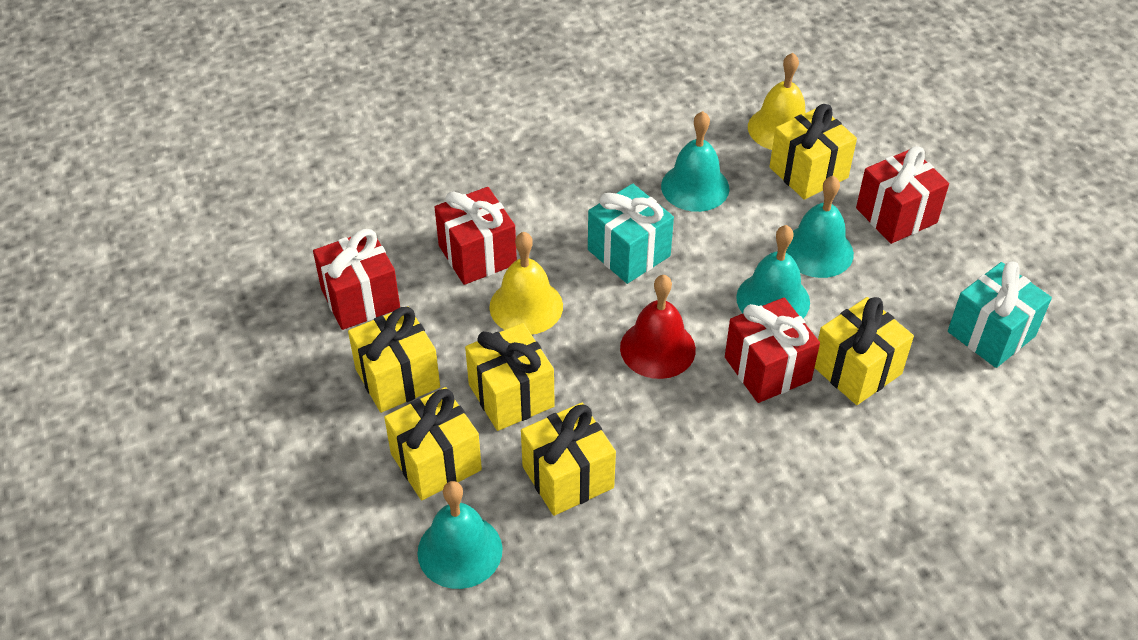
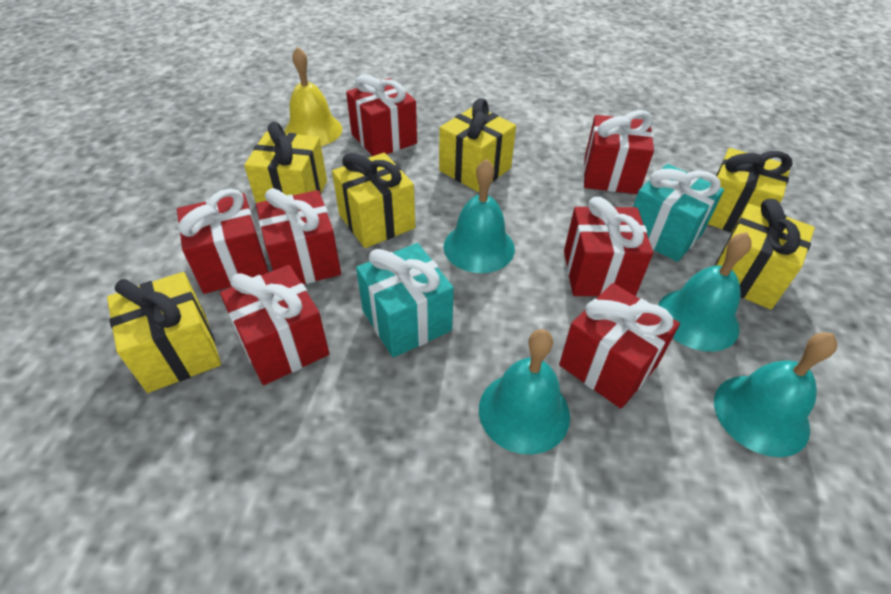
red bell: [620,275,696,379] = 1 -> none = 0
red gift: [313,229,400,330] [435,187,517,285] [725,298,820,403] [856,146,949,244] = 4 -> [177,189,269,294] [220,265,329,385] [256,188,341,284] [346,75,417,156] [559,283,680,409] [564,197,653,296] [584,110,654,194] = 7
yellow bell: [489,232,563,335] [748,53,805,150] = 2 -> [284,46,342,146] = 1

